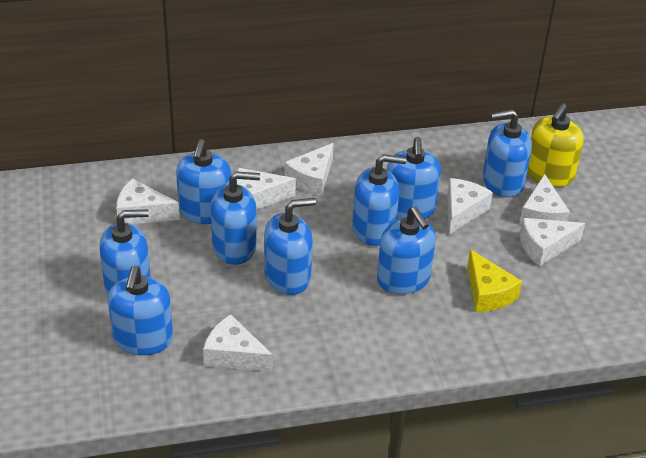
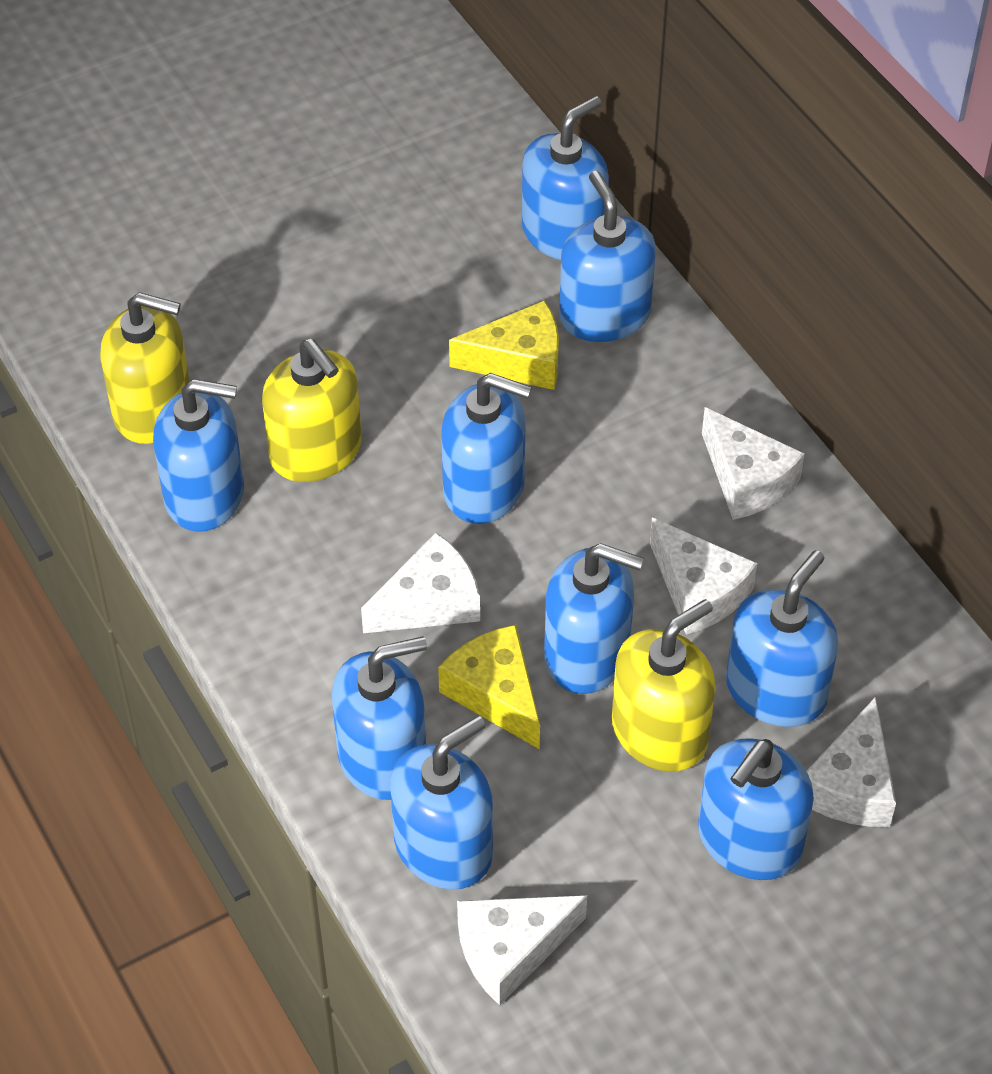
white cheese: [116,178,180,224] [203,314,273,372] [237,168,296,210] [285,143,334,196] [447,178,493,235] [519,174,570,225] [520,218,585,266] = 7 -> [361,532,480,633] [457,895,587,1005] [650,518,757,635] [702,407,805,520] [806,697,896,827] = 5
yellow cheese: [467,249,522,312] = 1 -> [438,625,540,749] [449,300,559,390] = 2
yellow soap dispenser: [527,103,584,187] = 1 -> [100,292,190,444] [262,339,362,482] [612,599,716,772] = 3

